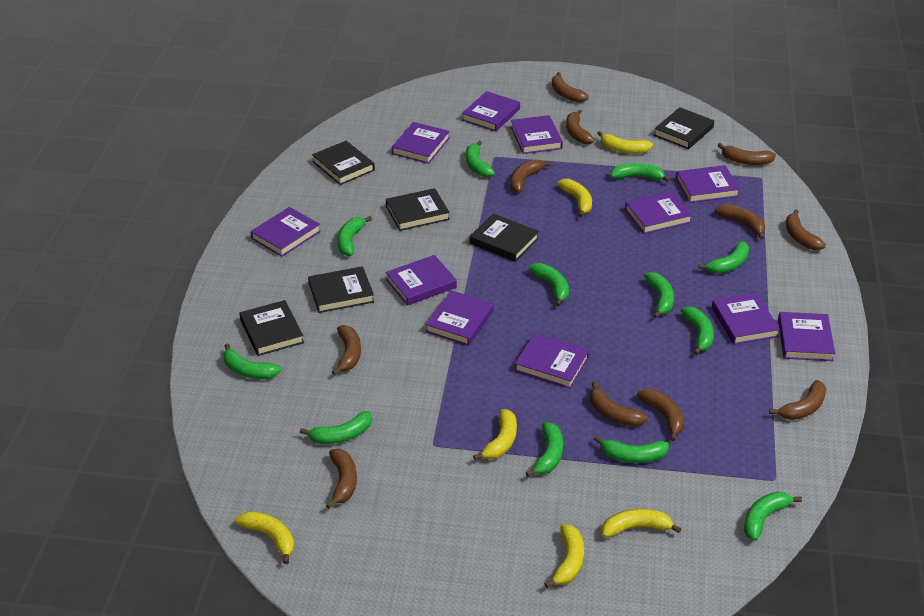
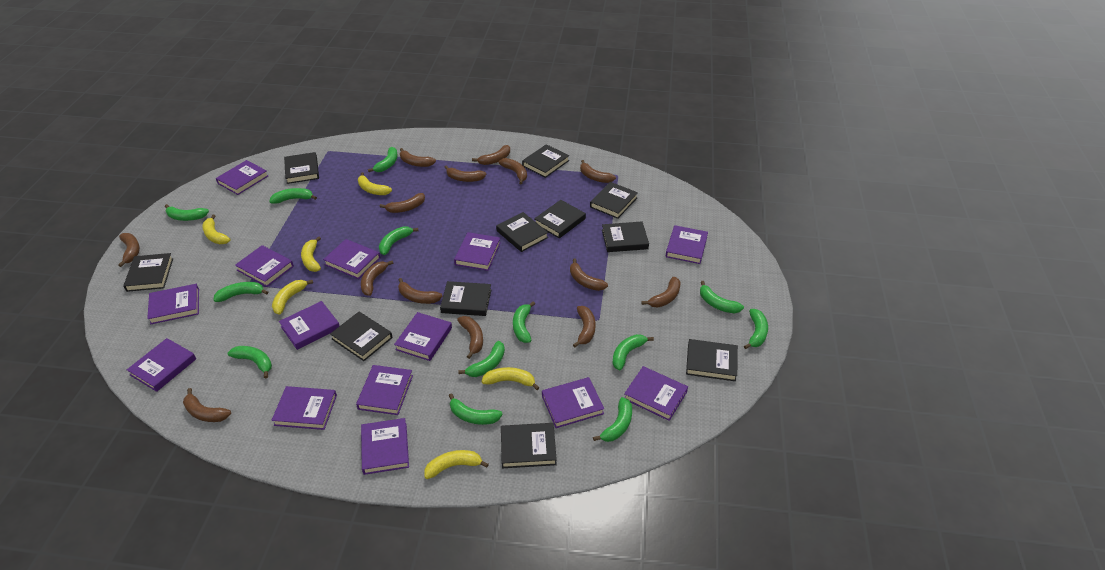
black book: [239,300,304,356] [308,266,374,313] [312,141,375,185] [386,188,450,231] [470,214,539,262] [654,107,714,149] = 6 -> [123,253,173,292] [284,152,319,184] [330,312,393,361] [440,281,491,316] [496,212,548,252] [501,423,557,468] [522,144,569,178] [534,200,586,238] [590,182,638,219] [602,222,649,252] [686,339,738,381] = 11
brown banana: [326,449,357,509] [332,325,361,375] [510,160,551,192] [552,72,589,103] [566,109,594,144] [590,381,648,426] [637,388,684,441] [715,204,765,239] [718,143,776,165] [769,380,826,420] [786,210,826,250] = 11 -> [118,233,140,267] [183,388,231,422] [361,261,393,296] [380,193,425,213] [398,278,442,304] [400,148,436,167] [444,166,486,182] [457,316,483,359] [472,145,510,165] [499,158,527,184] [570,258,608,291] [573,306,596,347] [580,160,616,183] [641,277,681,308] = 14
green banana: [223,344,281,379] [300,411,372,444] [338,216,372,256] [466,140,495,177] [526,422,563,477] [529,263,569,307] [594,436,669,463] [610,163,670,182] [644,272,674,318] [681,306,714,355] [698,241,749,274] [744,492,802,541] = 12 -> [165,204,209,221] [213,282,268,302] [228,346,272,378] [269,188,317,204] [368,147,398,172] [379,226,418,255] [448,393,503,425] [458,341,505,377] [513,301,535,343] [593,397,632,442] [612,334,654,370] [700,281,744,313] [744,309,768,349] = 13
purple book: [250,207,321,257] [385,255,457,306] [392,122,450,164] [425,290,494,346] [462,91,520,132] [511,115,563,154] [515,333,589,389] [625,191,693,234] [676,165,740,203] [712,293,780,345] [778,312,835,361] = 11 -> [127,338,196,392] [147,284,199,324] [216,160,268,195] [235,245,294,287] [271,386,337,430] [279,301,340,350] [323,239,380,279] [356,365,413,415] [361,418,409,475] [394,312,452,361] [454,232,501,271] [542,377,604,428] [624,366,688,421] [666,225,708,264] = 14

